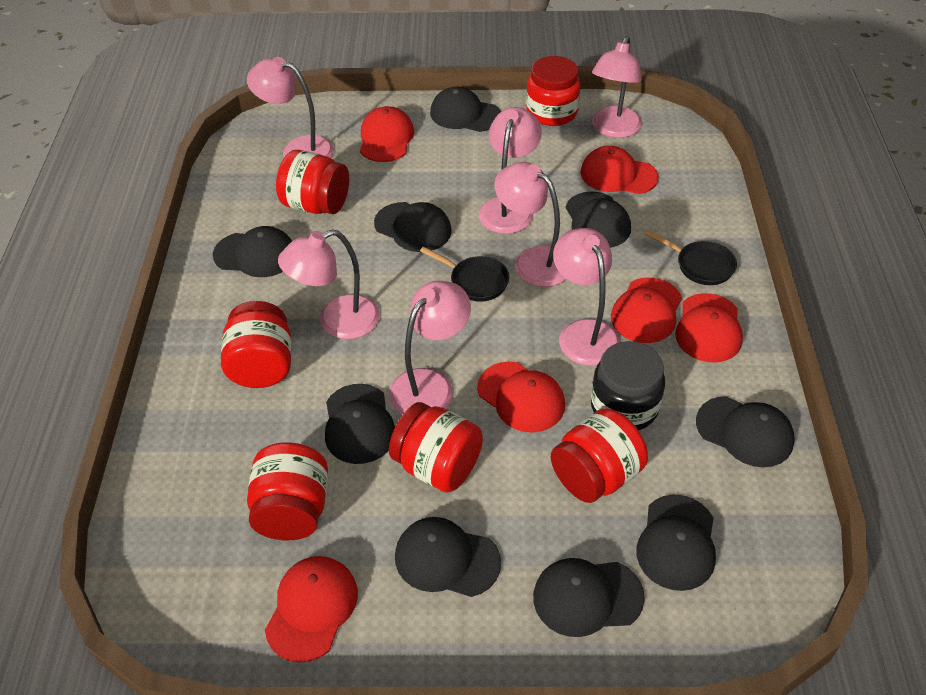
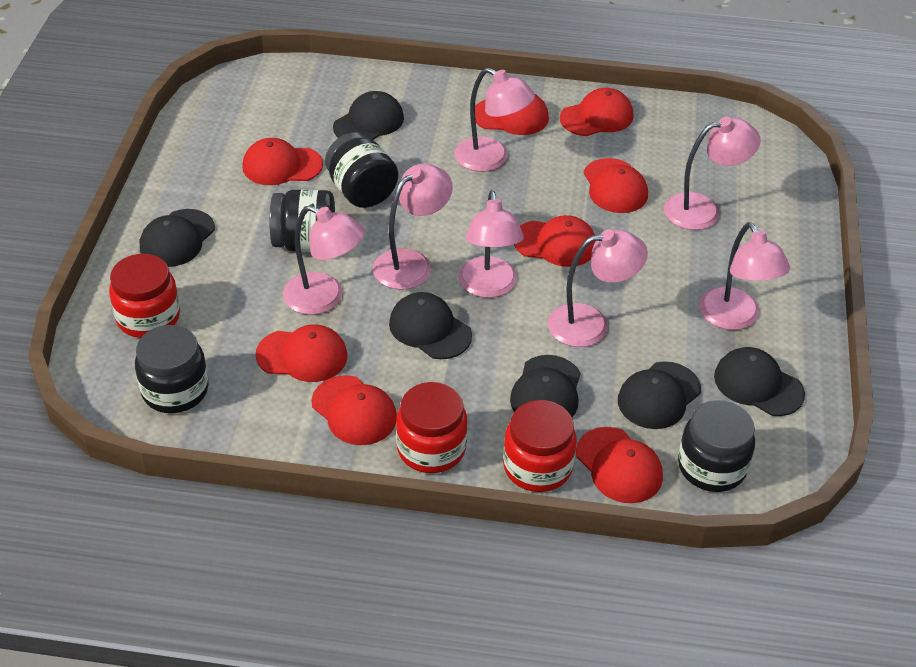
black cap: [213,226,292,277] [325,384,395,464] [374,202,452,252] [395,517,501,597] [430,87,501,132] [533,558,645,637] [565,192,631,248] [636,495,716,591] [696,397,795,467] = 9 -> [140,209,215,267] [333,91,404,140] [389,292,472,359] [510,355,581,417] [618,361,701,429] [714,347,805,416] = 6
black jar: [591,341,665,430] = 1 -> [135,325,209,413] [270,189,335,252] [325,132,398,208] [678,400,755,492] = 4
black pan: [420,246,509,302] [644,230,737,285] = 2 -> none = 0
red cap: [265,556,358,663] [360,106,414,162] [477,361,565,432] [580,146,659,194] [611,278,682,343] [675,293,743,362] = 6 -> [242,138,323,185] [256,324,347,382] [312,375,397,445] [475,94,549,135] [514,215,596,267] [560,88,633,136] [576,427,663,503] [584,158,648,213] = 8
red jar: [221,301,291,388] [247,442,328,540] [276,150,349,214] [389,402,483,492] [526,56,581,126] [551,408,648,503] = 6 -> [109,254,180,338] [396,382,468,473] [503,400,577,492] = 3

